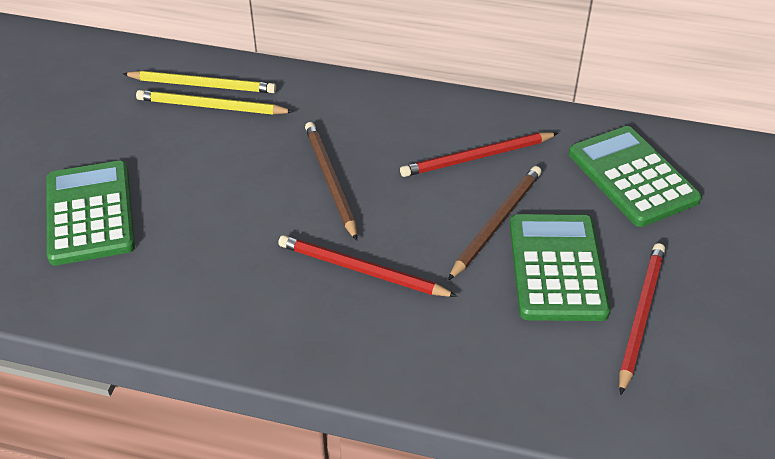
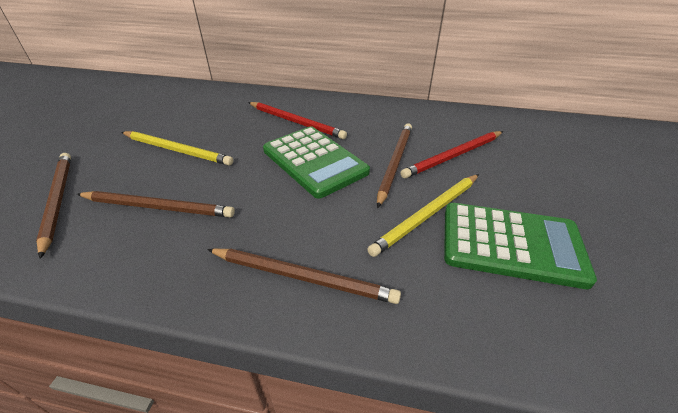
brown pencil: [305,122,357,241] [448,166,542,281] = 2 -> [36,153,71,259] [77,191,235,217] [207,249,401,304] [377,123,412,208] = 4
green calculator: [47,161,135,265] [510,214,610,321] [569,126,702,227] = 3 -> [263,126,370,198] [444,203,597,289] = 2
red pencil: [278,235,457,297] [400,132,558,177] [619,243,665,395] = 3 -> [248,102,347,139] [400,131,503,179] = 2

